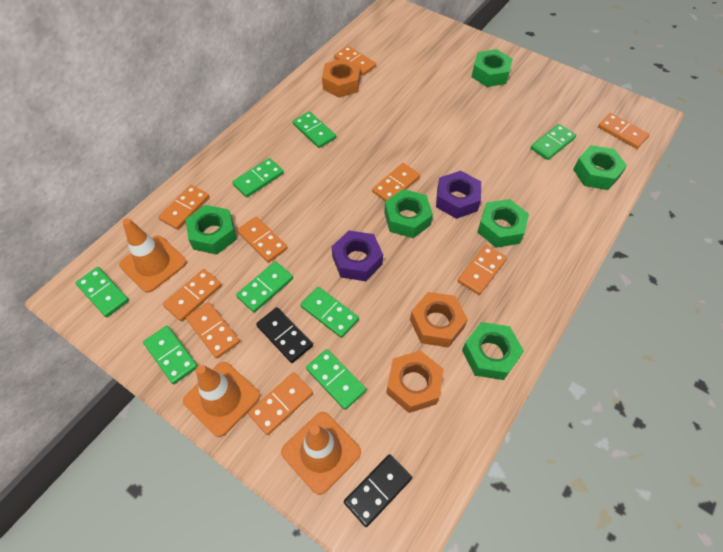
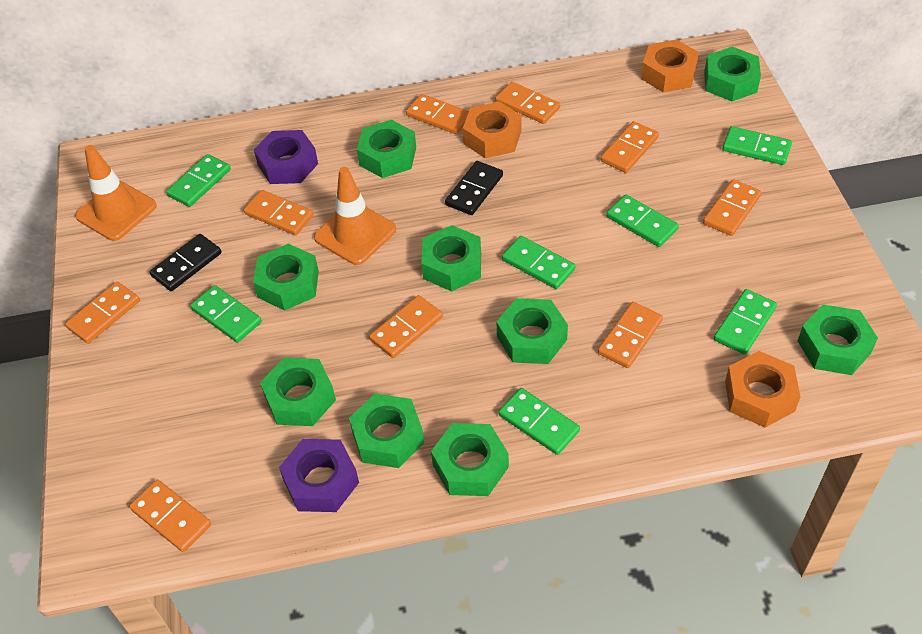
green domino: [75,267,129,317] [143,326,198,384] [232,158,284,198] [236,261,293,313] [293,111,336,148] [301,287,359,338] [306,349,366,410] [531,124,576,160] = 8 -> [166,154,231,207] [190,285,262,343] [499,388,580,455] [502,236,575,289] [606,195,679,247] [714,289,777,355] [722,126,792,165] = 7
green nut: [185,205,237,255] [384,189,433,238] [462,322,524,380] [472,49,513,87] [478,199,529,248] [573,145,627,190] = 6 -> [253,244,319,311] [260,358,336,426] [349,394,424,468] [357,120,416,178] [421,225,481,291] [431,423,509,496] [497,298,568,364] [704,47,761,101] [798,305,878,375] = 9
orange traffic cone: [119,218,187,293] [183,362,260,437] [281,412,361,495] = 3 -> [75,145,157,241] [314,167,396,265] = 2

